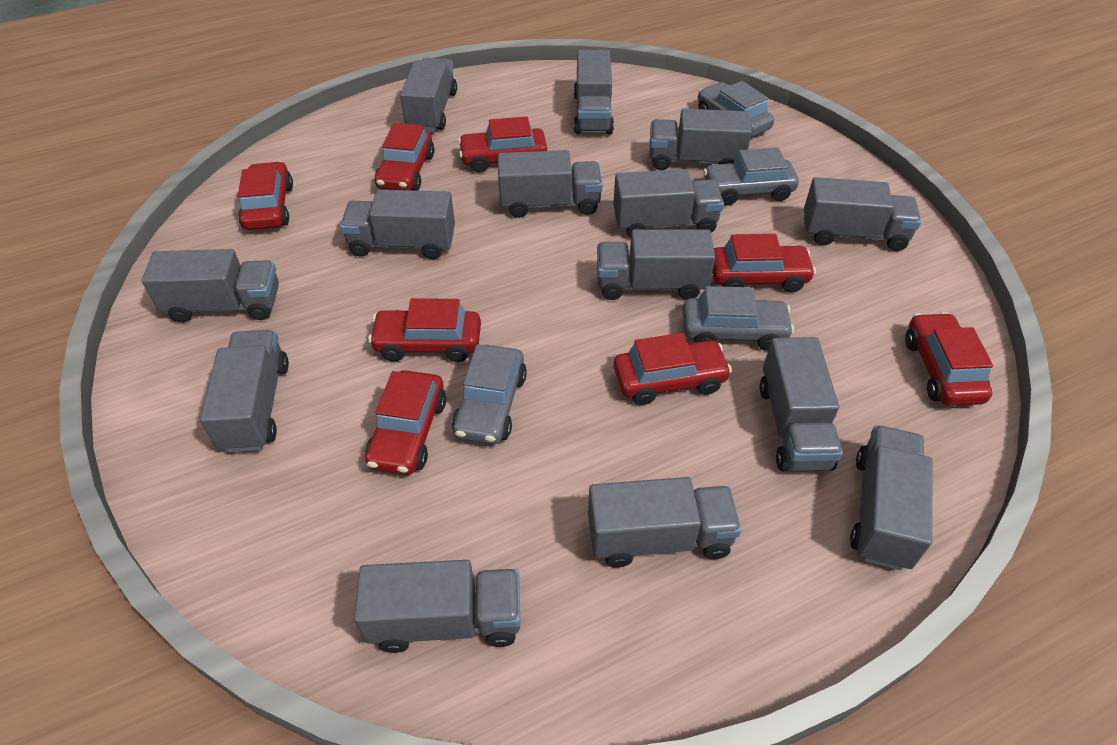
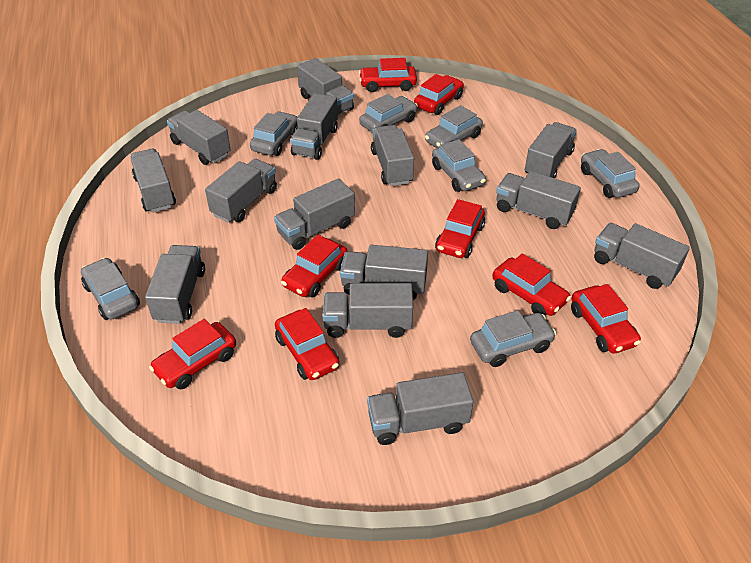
grey car: [452,344,527,444] [682,286,794,351] [698,81,774,137] [703,147,799,205] = 4 -> [81,258,140,320] [250,111,298,156] [359,94,418,132] [425,105,483,148] [432,139,486,192] [470,310,556,367] [581,149,639,198] = 7

